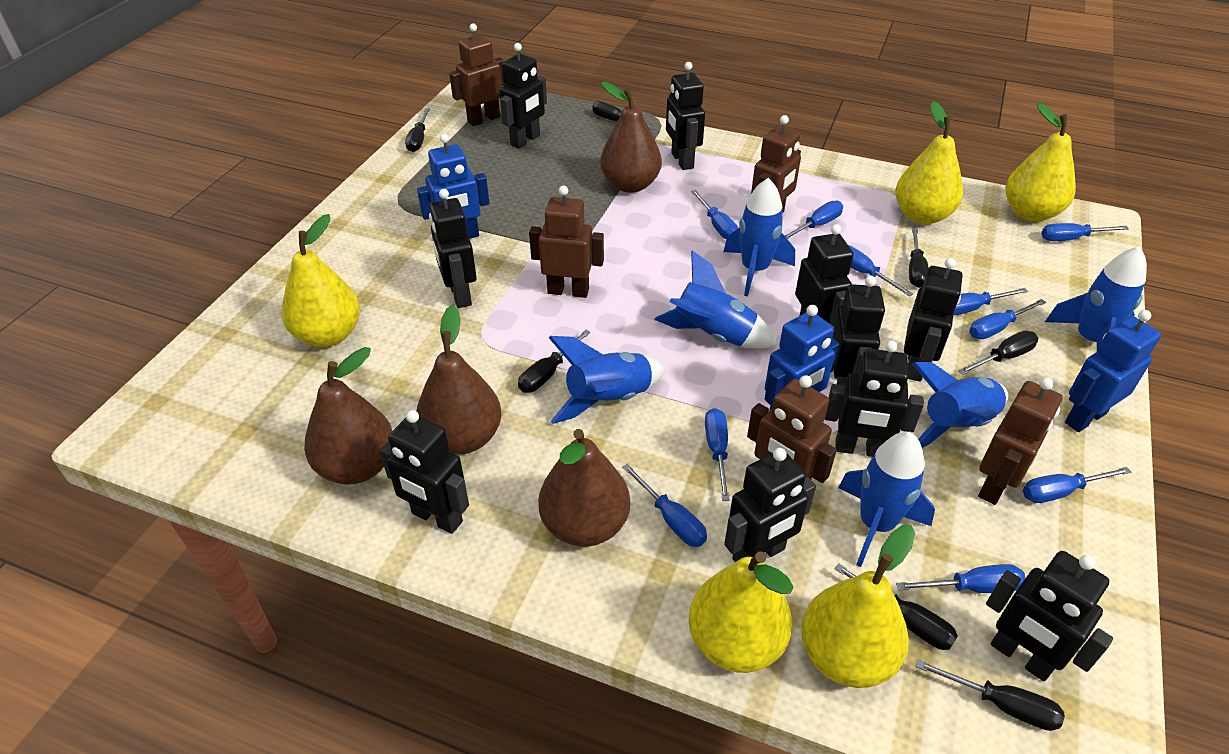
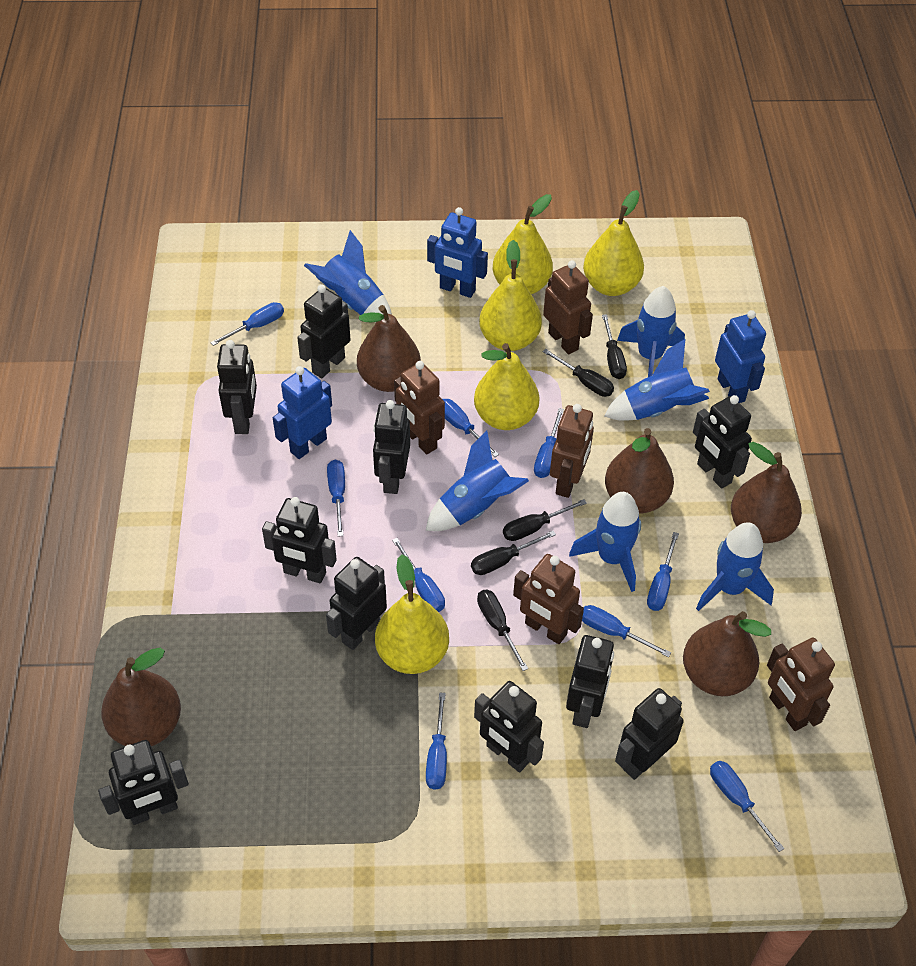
black screwdriver: [405,108,430,152] [518,330,591,393] [592,101,656,130] [834,563,958,650] [909,228,929,288] [916,659,1065,731] [958,331,1038,375] = 7 -> [471,531,556,575] [477,590,528,671] [503,499,587,541] [542,349,614,397] [602,314,627,379] = 5
blue screwdriver: [622,463,707,547] [691,190,738,239] [705,408,730,501] [784,200,843,239] [848,245,913,297] [896,564,1025,593] [953,288,1028,315] [969,299,1046,339] [1023,467,1131,503] [1041,223,1129,241] = 10 -> [210,302,284,346] [327,460,345,537] [392,538,445,612] [426,693,447,790] [442,399,499,457] [534,408,564,478] [582,605,671,657] [647,532,679,611] [710,761,784,852] = 9
brown pear: [304,347,392,485] [416,305,501,454] [538,429,630,547] [600,82,662,193] = 4 -> [101,648,181,746] [357,305,421,392] [605,428,674,513] [683,611,771,696] [731,442,802,543] = 5

